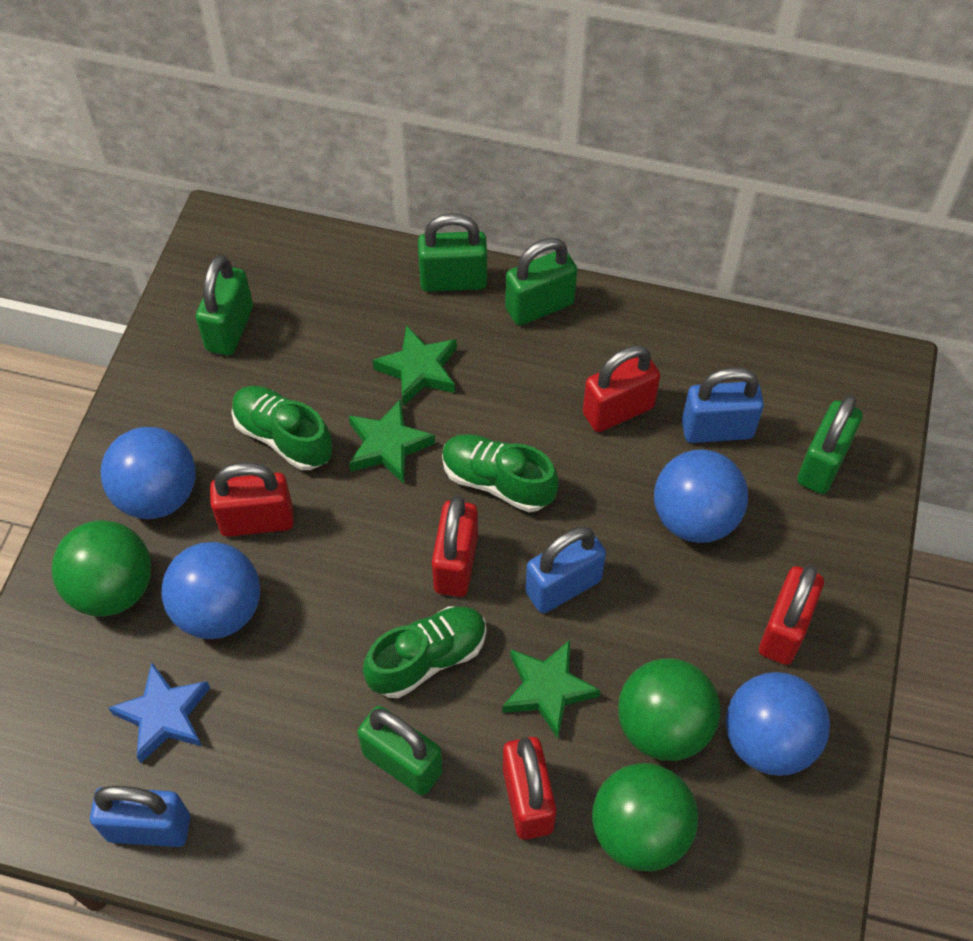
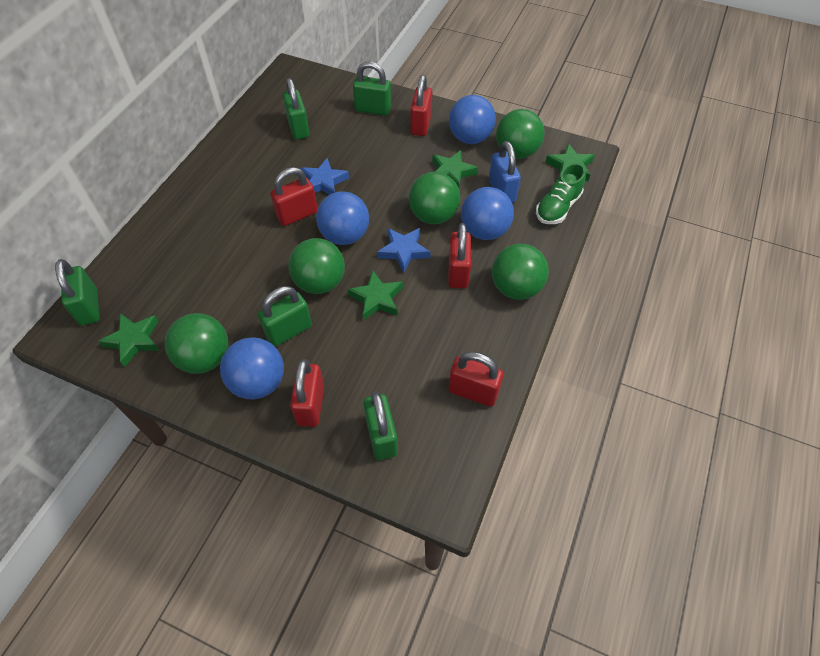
blue padlock: [90,786,190,847] [525,526,606,613] [682,367,764,443] = 3 -> [489,141,521,203] = 1
blue star: [108,663,210,763] = 1 -> [300,158,349,195] [377,228,431,273] = 2
green ball: [52,520,151,617] [592,763,698,871] [618,658,720,761] = 3 -> [165,313,228,374] [288,238,345,294] [409,172,460,224] [492,244,549,300] [496,109,544,159] = 5
green shoe: [231,386,332,470] [363,606,487,698] [442,434,559,512] = 3 -> [536,163,586,224] = 1
green star: [349,399,435,484] [373,325,457,406] [502,640,601,738] = 3 -> [98,313,160,367] [348,270,403,320] [432,150,478,188] [546,143,595,181] = 4

